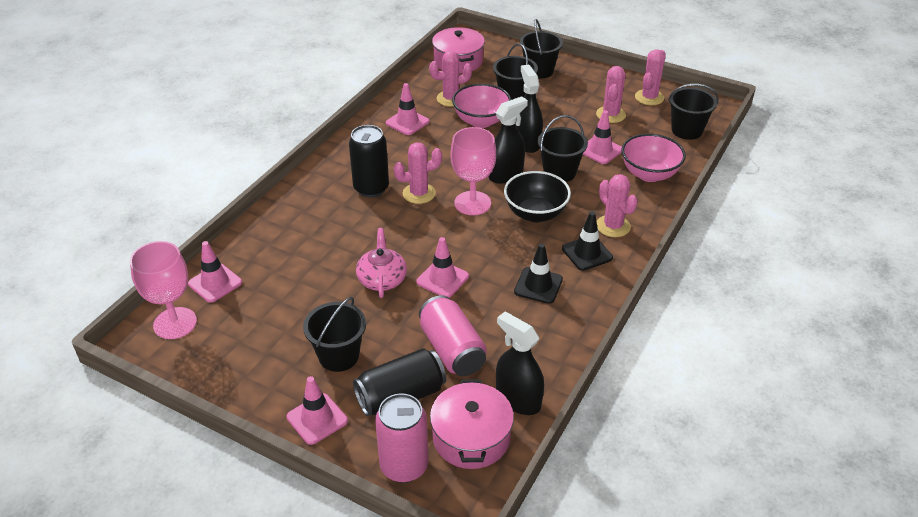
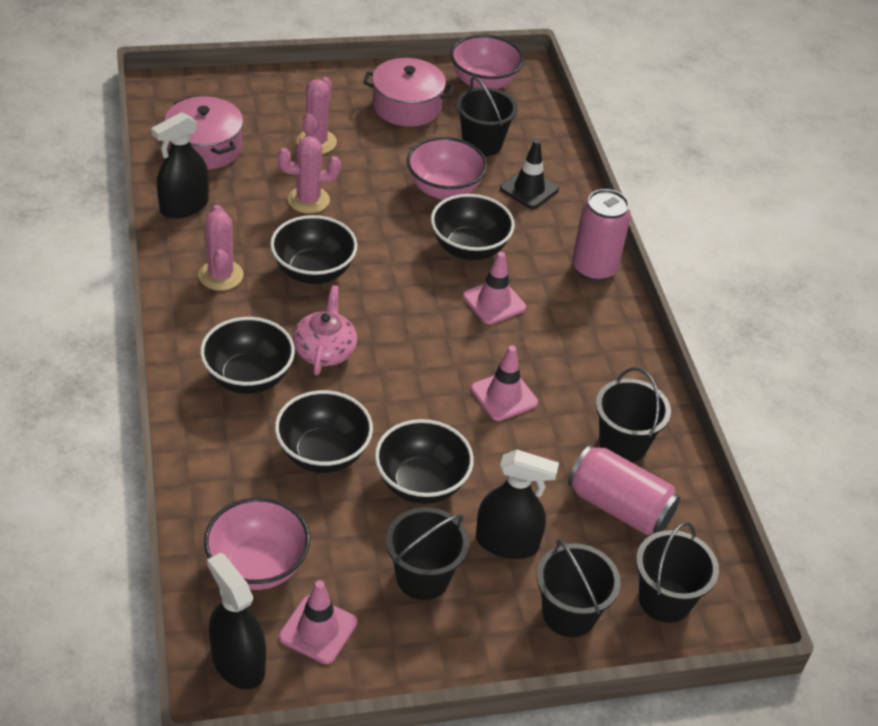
black bowl: [504,171,571,222] = 1 -> [200,317,295,394] [270,215,357,284] [275,390,373,473] [375,419,474,504] [431,194,515,260] = 5
black can: [349,125,389,197] [353,348,446,417] = 2 -> none = 0
black traffic cone: [514,243,563,304] [562,212,613,271] = 2 -> [500,140,559,209] = 1
pink bowl: [452,84,511,128] [621,134,686,182] = 2 -> [204,498,310,590] [407,137,487,200] [450,35,524,89] = 3
pink cactus: [394,142,442,204] [429,50,472,107] [596,66,626,123] [597,174,638,237] [635,49,666,105] = 5 -> [198,205,243,291] [278,136,341,214] [296,77,337,154] = 3
pink goblet: [130,241,197,339] [450,127,496,215] = 2 -> none = 0
pink traffic cone: [188,241,242,303] [287,376,348,445] [386,83,430,135] [416,237,469,298] [583,110,622,164] = 5 -> [279,580,357,664] [463,252,526,325] [471,345,538,421] = 3

